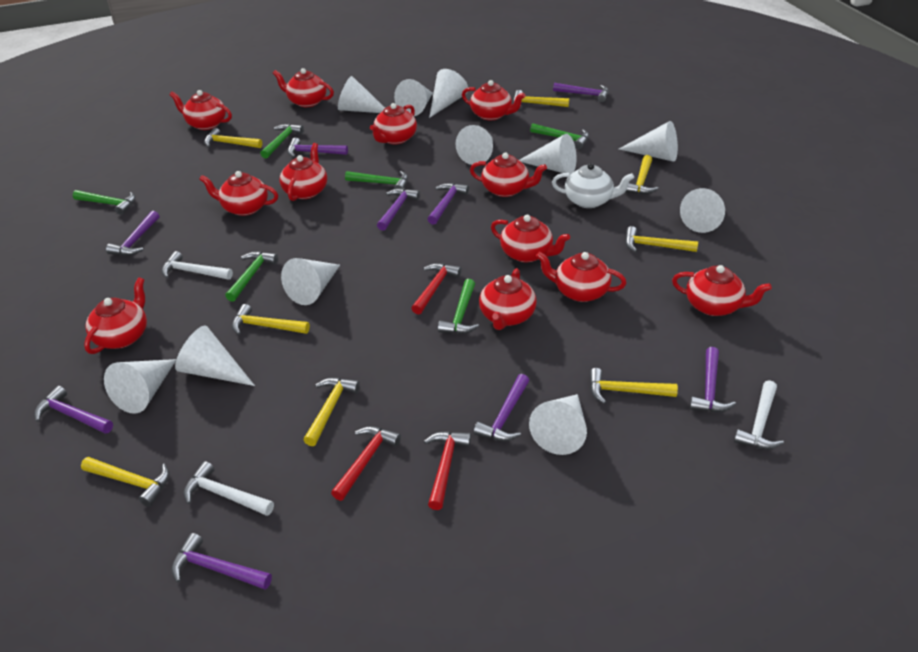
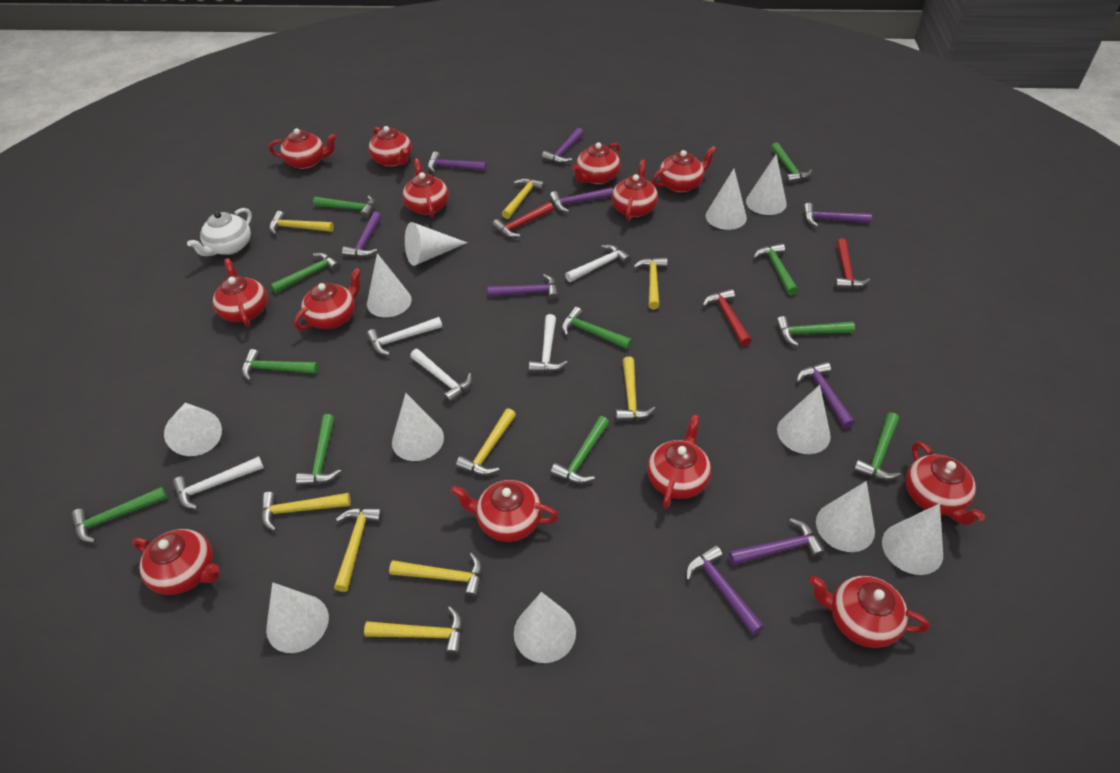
green hammer: [73,190,135,215] [225,251,278,302] [260,124,304,159] [345,171,408,189] [438,279,479,334] [530,123,589,149] = 6 -> [71,487,167,543] [242,349,319,381] [271,253,341,293] [296,414,341,486] [313,195,375,219] [551,416,609,484] [562,307,632,349] [754,243,798,295] [771,143,812,183] [776,316,855,346] [853,412,901,480] = 11
red teapot: [84,277,147,354] [169,90,232,130] [199,171,278,216] [273,68,334,107] [279,143,327,201] [370,103,417,144] [462,80,525,120] [470,153,547,197] [479,268,537,330] [491,215,570,262] [536,252,626,302] [672,265,772,316] = 12 -> [132,529,219,595] [213,258,267,326] [269,128,337,169] [294,268,361,330] [368,126,412,167] [402,158,449,217] [451,480,558,542] [572,142,620,184] [612,160,658,220] [647,414,711,508] [652,146,717,193] [809,576,929,648] [905,441,985,525] = 13
white hammer: [161,251,233,280] [184,461,274,516] [734,380,784,450] = 3 -> [172,456,264,509] [367,317,442,355] [410,349,472,404] [529,314,568,372] [565,244,631,282] = 5
yellow hammer: [81,457,170,506] [204,128,262,148] [232,304,310,335] [303,378,360,446] [513,90,569,108] [589,368,678,404] [625,155,658,194] [625,226,698,252] = 8 -> [261,492,351,531] [269,211,334,235] [334,508,383,592] [364,606,463,656] [389,553,483,599] [456,408,516,475] [502,178,545,219] [616,357,656,421] [633,257,667,309] = 9

